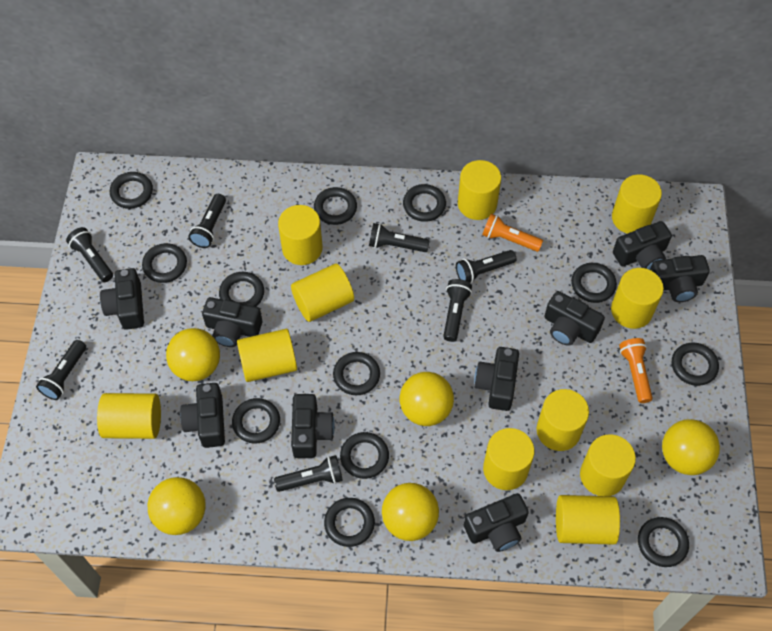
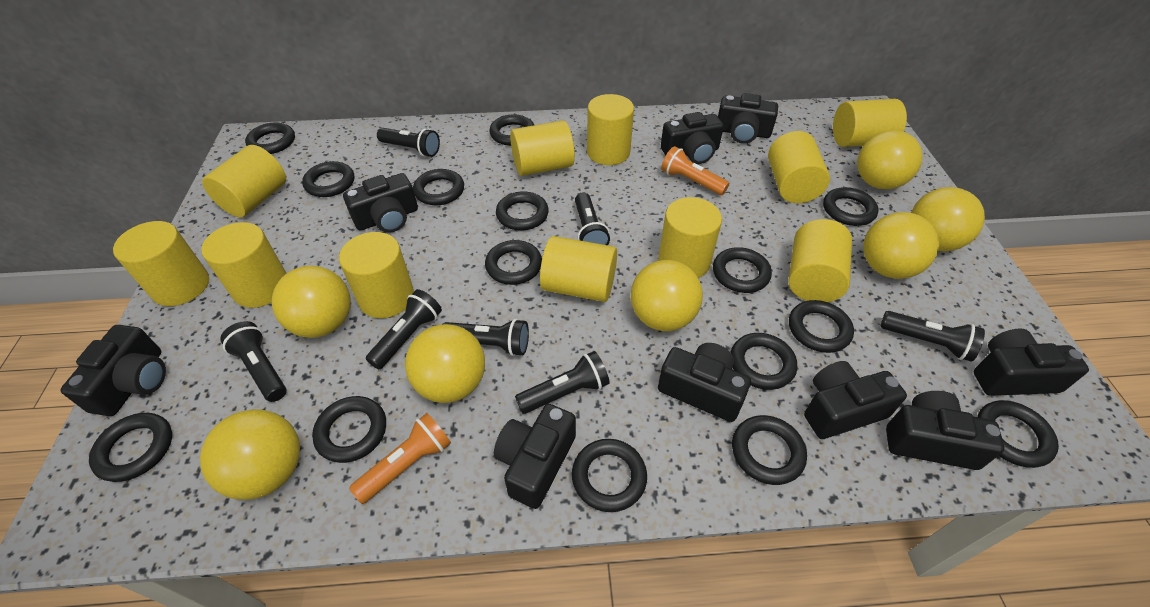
black ring: [110,172,153,209] [142,243,187,283] [219,272,264,307] [232,398,280,444] [314,187,357,225] [324,498,375,547] [333,352,380,395] [340,432,389,479] [403,184,446,222] [571,263,617,303] [638,517,689,567] [672,343,719,386] = 12 -> [89,413,172,482] [245,122,295,154] [302,161,354,197] [312,396,386,463] [413,169,464,205] [485,240,542,285] [489,114,534,146] [496,191,549,231] [572,439,647,512] [713,247,772,293] [731,333,797,390] [732,415,807,485] [789,300,854,353] [823,187,878,226] [977,400,1059,468] = 15
yellow ball: [148,477,206,535] [166,328,220,381] [382,483,439,541] [400,372,454,426] [662,419,720,475] = 5 -> [200,409,300,500] [272,266,351,338] [405,324,485,403] [631,260,703,331] [857,130,923,189] [863,212,939,279] [911,187,985,251] = 7

